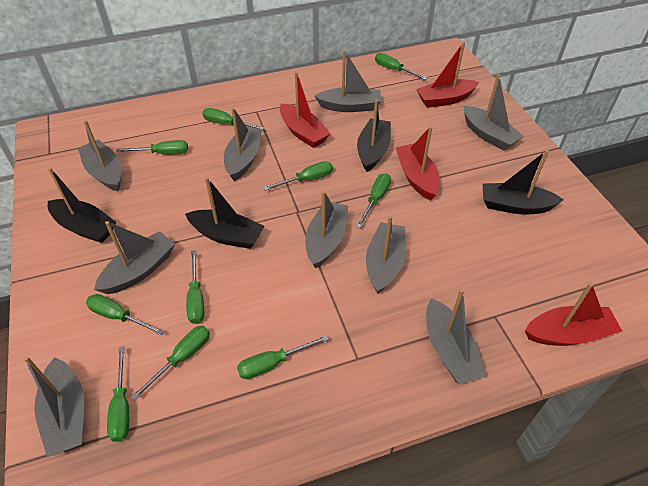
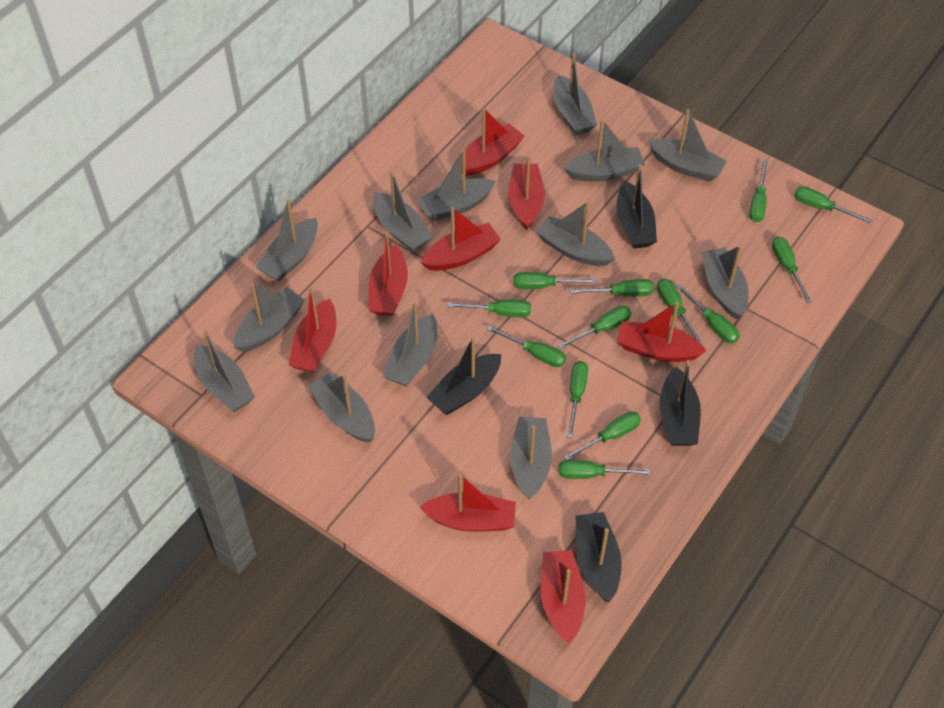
green screwdriver: [86,294,165,336] [107,346,129,442] [116,140,188,154] [131,326,210,400] [186,250,204,324] [202,108,264,130] [237,335,329,379] [263,161,333,191] [356,173,391,228] [375,53,427,80] = 10 -> [446,300,531,317] [487,326,566,367] [513,272,597,289] [557,306,632,349] [559,460,651,479] [563,411,641,460] [567,361,588,438] [570,279,654,297] [657,279,703,345] [676,284,740,343] [749,160,768,222] [772,237,812,303] [794,186,872,224] = 13
grey boat: [23,356,84,457] [78,120,121,192] [94,221,175,294] [224,108,262,181] [306,191,348,268] [315,50,381,112] [366,215,406,294] [426,289,487,385] [463,74,524,151] = 9 -> [194,330,255,412] [234,283,305,352] [256,199,318,281] [308,372,375,443] [373,171,432,252] [383,302,437,387] [417,150,496,221] [510,417,552,499] [536,201,615,266] [553,53,597,135] [564,120,645,182] [649,109,727,182] [702,245,749,320] = 13
red boat: [280,72,331,148] [395,126,440,201] [416,42,479,108] [525,283,622,346] = 4 -> [289,287,336,373] [369,231,408,316] [419,474,516,532] [421,207,501,271] [461,108,524,176] [508,156,545,230] [541,550,586,644] [617,302,707,362] = 8

